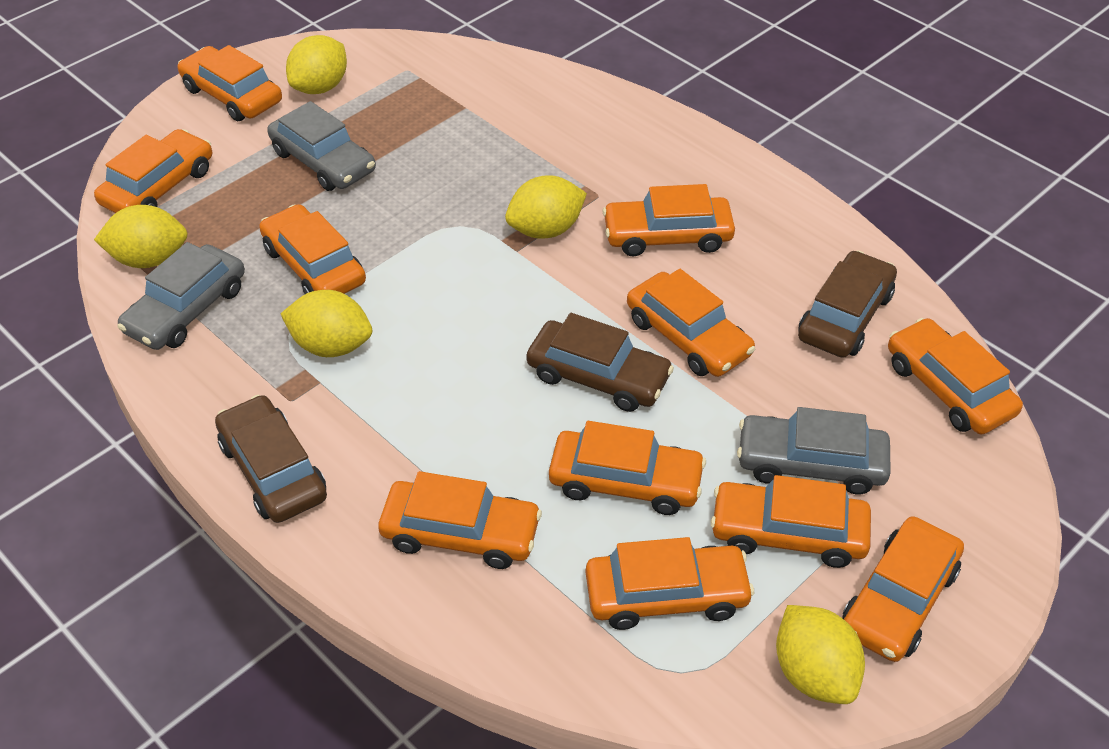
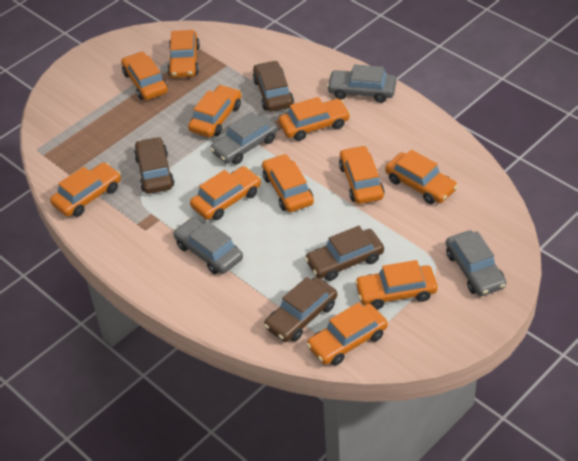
brown car: [215,395,327,523] [526,313,674,412] [798,251,897,358] = 3 -> [134,137,174,194] [253,61,294,112] [264,277,337,342] [305,226,384,281] = 4
grey car: [117,242,245,350] [267,101,376,191] [737,407,891,494] = 3 -> [173,217,243,274] [210,112,278,164] [327,64,397,103] [446,230,506,296] = 4
yellow lemon: [94,205,188,268] [281,290,372,357] [286,35,347,94] [505,175,587,239] [776,605,865,704] = 5 -> none = 0

